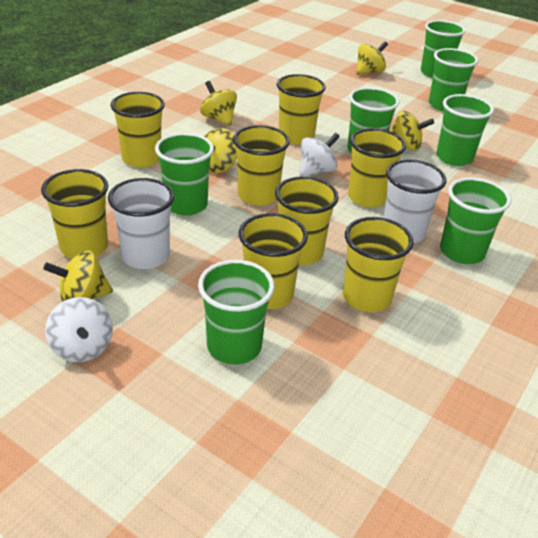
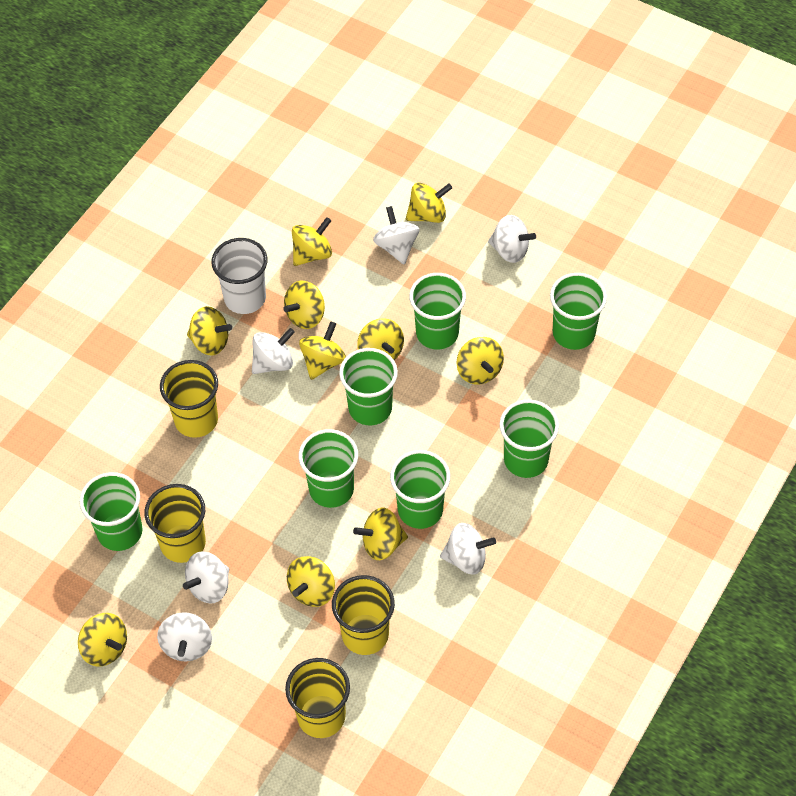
white cup: [108,178,174,269] [383,160,447,243] = 2 -> [212,238,267,314] = 1
white spinning top: [45,297,113,362] [299,133,340,176] = 2 -> [157,612,212,661] [183,551,229,604] [252,328,295,374] [373,206,419,264] [440,523,496,575] [488,215,536,263] = 6
yellow cup: [41,169,108,259] [111,92,165,168] [233,125,290,206] [239,213,308,309] [275,176,339,265] [277,74,326,145] [343,217,414,312] [348,128,406,208] = 8 -> [144,484,206,563] [160,360,218,438] [285,658,350,738] [332,575,395,655] = 4
yellow spinning top: [43,251,113,302] [200,81,237,126] [204,128,237,173] [356,41,388,75] [390,111,434,151] = 5 -> [78,613,127,667] [187,306,232,356] [283,281,325,329] [287,556,335,607] [292,217,332,266] [299,321,346,380] [353,507,408,560] [357,318,404,360] [406,183,452,223] [457,337,504,385] = 10

